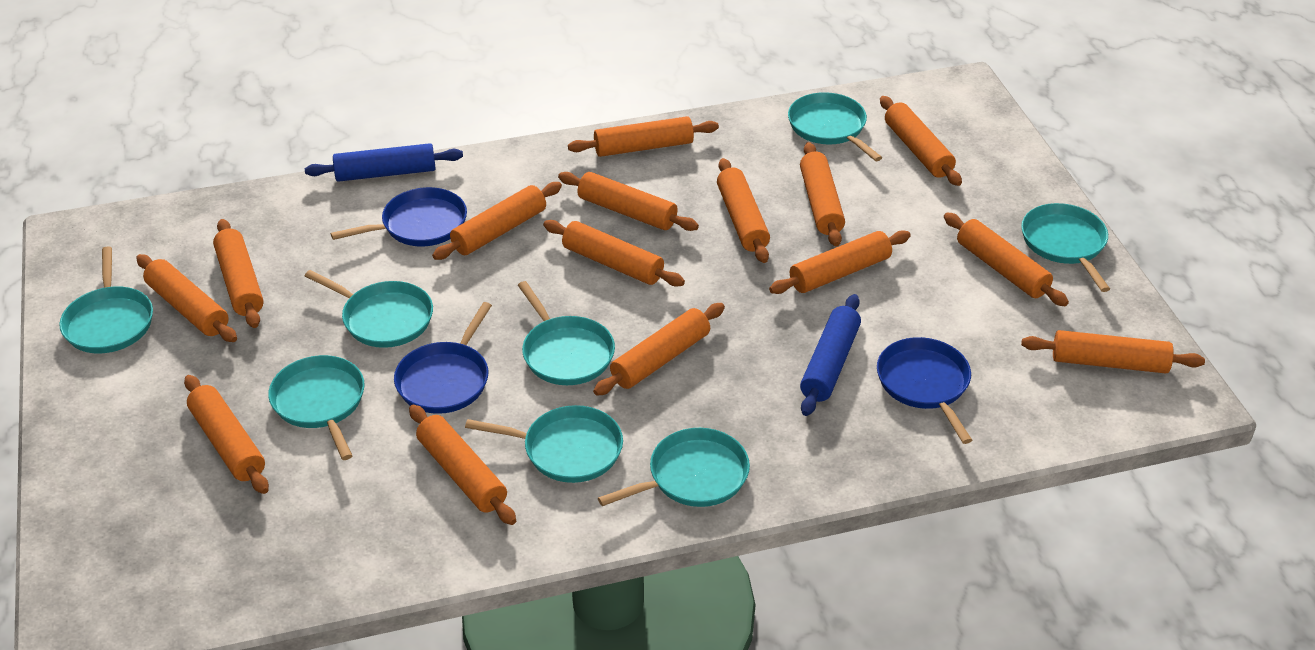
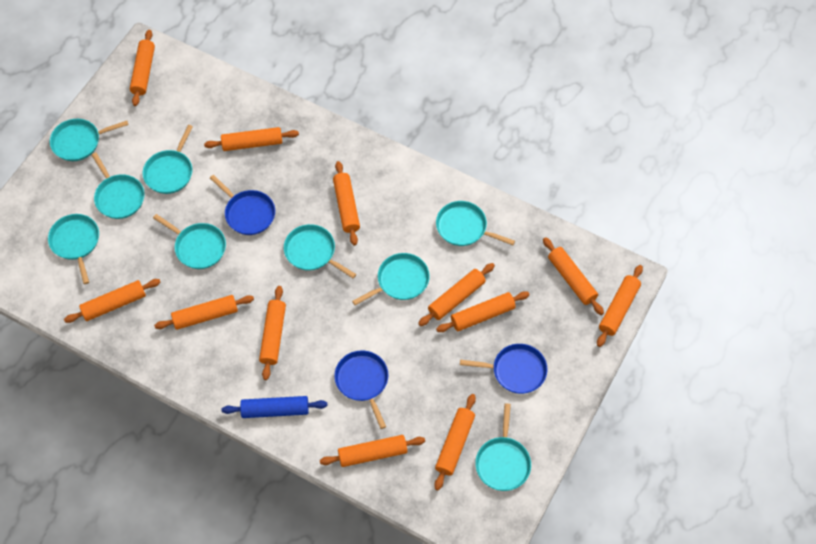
blue rolling pin: [305,143,463,182] [800,294,861,416] = 2 -> [222,396,327,418] = 1
orange rolling pin: [136,254,237,342] [184,375,269,494] [213,219,264,328] [409,405,516,525] [432,182,562,260] [543,220,685,286] [558,172,699,231] [568,116,719,157] [593,303,725,396] [717,158,770,263] [769,230,911,294] [800,142,845,247] [880,96,962,186] [944,212,1069,306] [1021,330,1205,373] = 15 -> [64,279,161,323] [130,30,155,106] [154,295,254,330] [204,127,299,151] [259,286,286,380] [320,435,425,467] [333,161,360,245] [418,263,495,326] [434,394,476,490] [436,291,530,332] [543,237,604,315] [597,265,643,347] = 12
turquoise pan: [59,246,153,354] [268,355,365,460] [305,270,433,348] [465,405,623,483] [518,281,615,385] [598,428,750,507] [788,92,882,161] [1021,203,1110,292] = 8 -> [48,214,99,284] [50,119,128,161] [92,153,145,219] [143,125,193,194] [153,214,226,269] [284,224,357,279] [352,253,430,305] [436,201,515,246] [475,403,531,491] = 9

